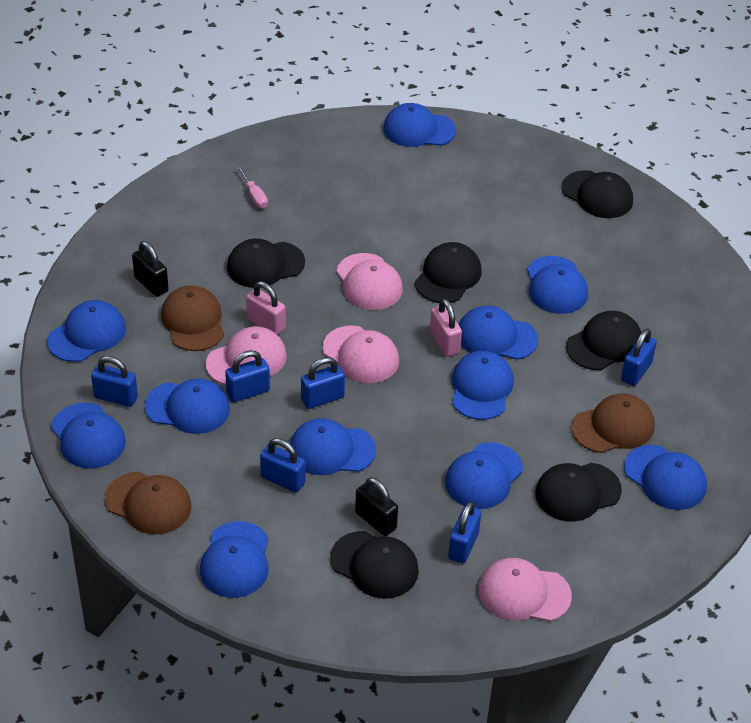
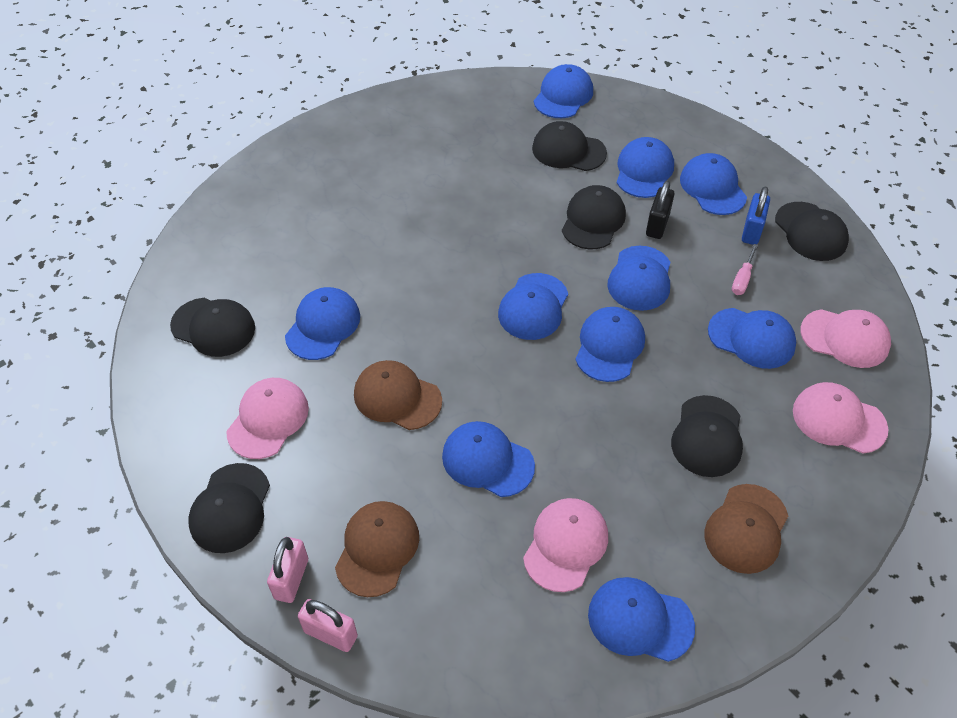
black padlock: [132,241,169,297] [355,477,398,536] = 2 -> [646,181,674,239] = 1
blue cap: [47,300,126,362] [51,403,126,469] [144,379,230,434] [200,521,269,598] [290,418,376,475] [383,103,456,147] [445,443,523,509] [452,351,514,420] [459,305,538,360] [527,256,588,314] [624,445,707,510] = 11 -> [285,287,360,360] [442,421,535,497] [498,273,568,340] [534,64,593,118] [576,307,645,382] [588,577,695,662] [607,246,670,311] [617,137,674,198] [680,153,747,215] [708,308,796,369] = 10
blue padlock: [91,356,138,407] [225,350,270,402] [260,438,305,493] [301,357,345,409] [448,501,481,563] [621,329,657,386] = 6 -> [742,187,770,245] = 1

